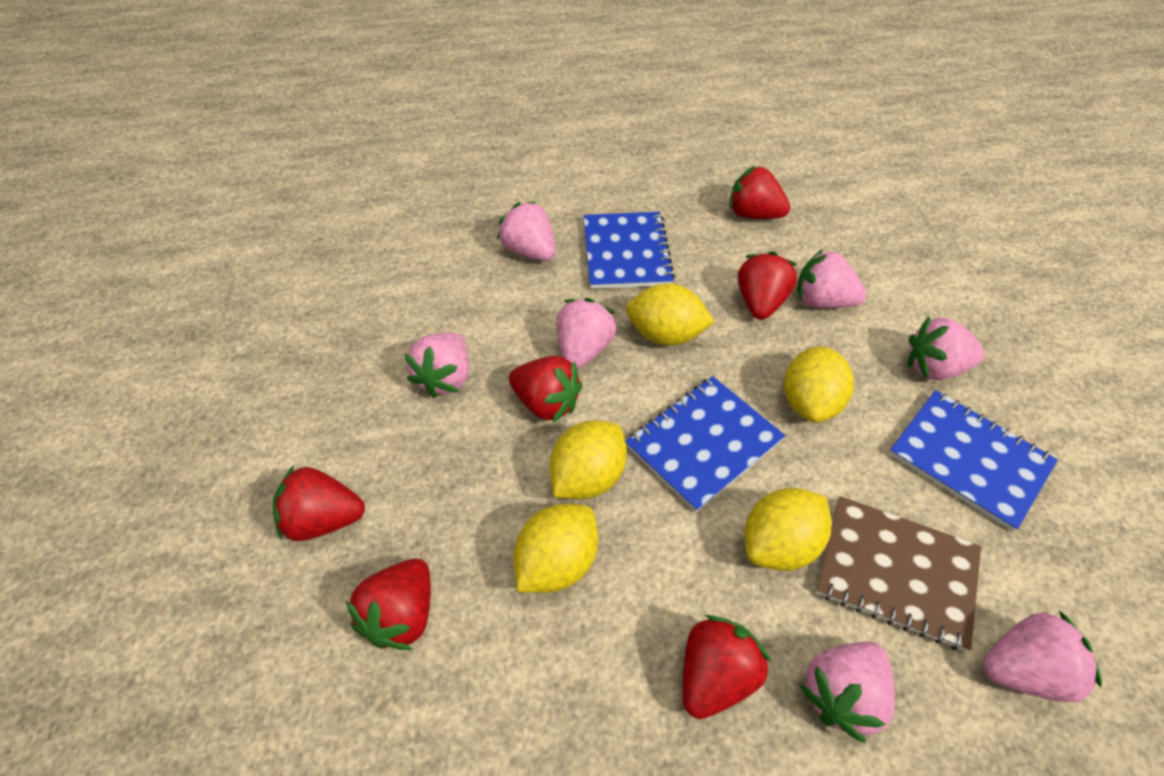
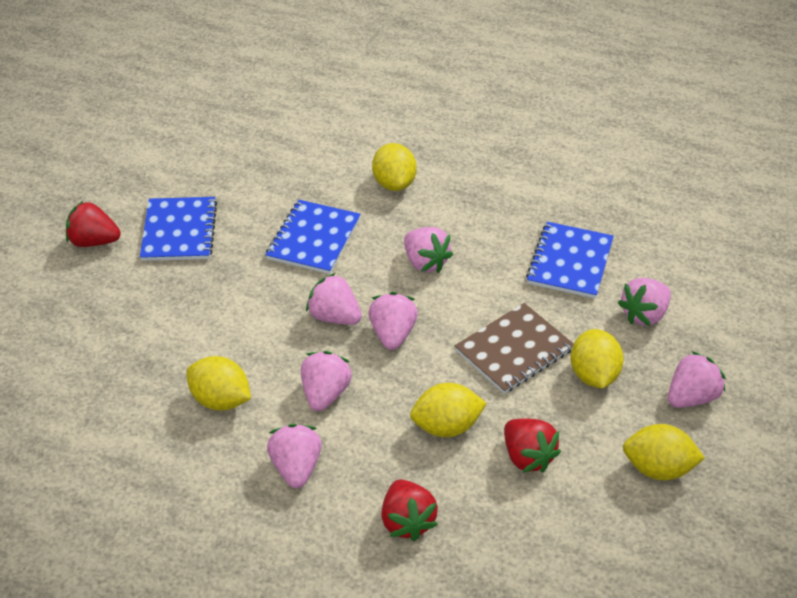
red strawberry: [273,465,365,541] [346,559,431,650] [509,356,582,422] [682,615,771,719] [729,166,790,219] [738,251,797,320] = 6 -> [66,201,121,247] [382,479,438,541] [504,419,561,473] = 3

